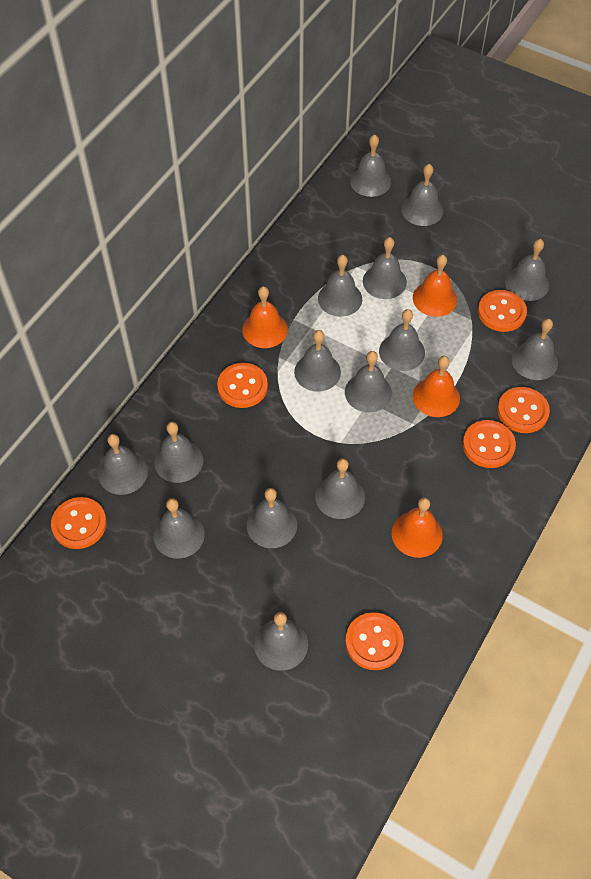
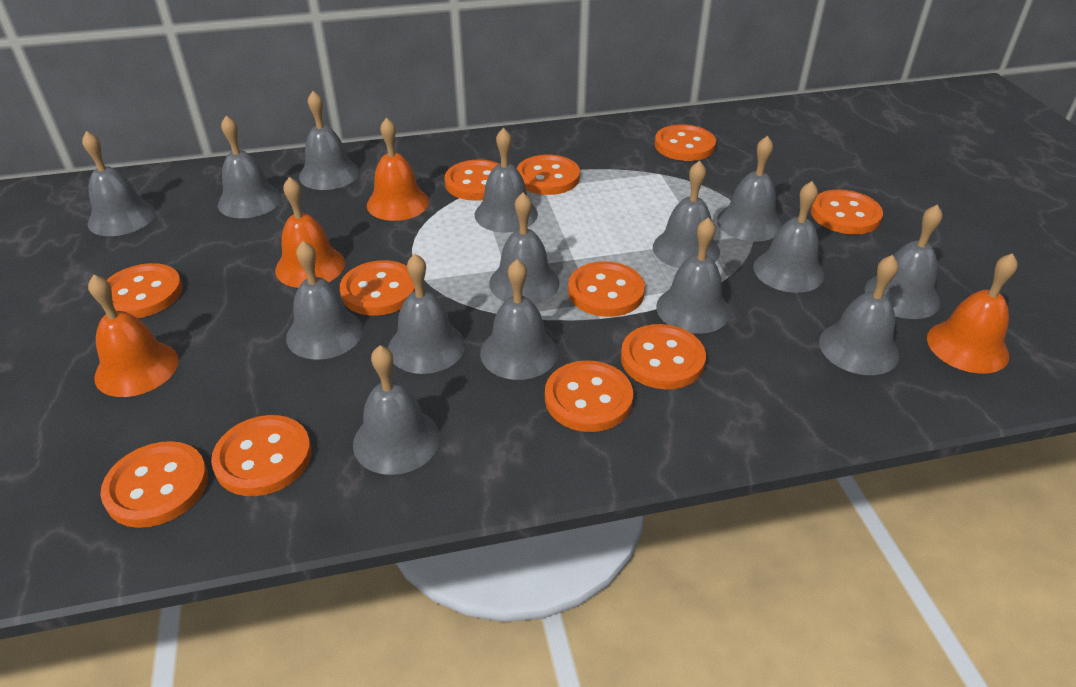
orange button: [51,497,107,549] [217,363,268,408] [345,612,404,670] [463,420,516,468] [478,290,527,332] [497,387,550,433] = 6 -> [100,441,208,528] [104,263,183,318] [211,415,311,496] [340,260,415,316] [445,160,499,201] [516,155,580,195] [545,360,633,432] [568,261,645,317] [621,324,706,389] [655,124,716,161] [811,189,883,235] = 11

